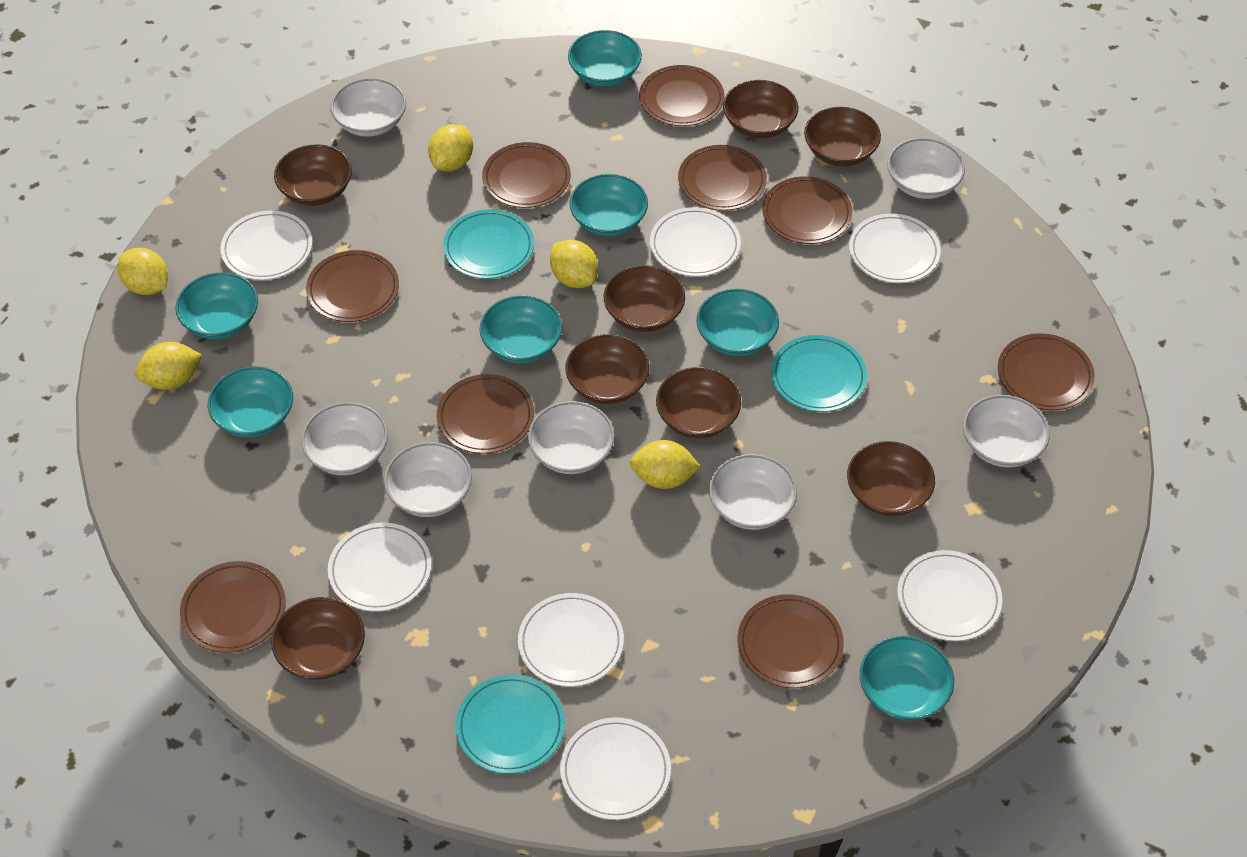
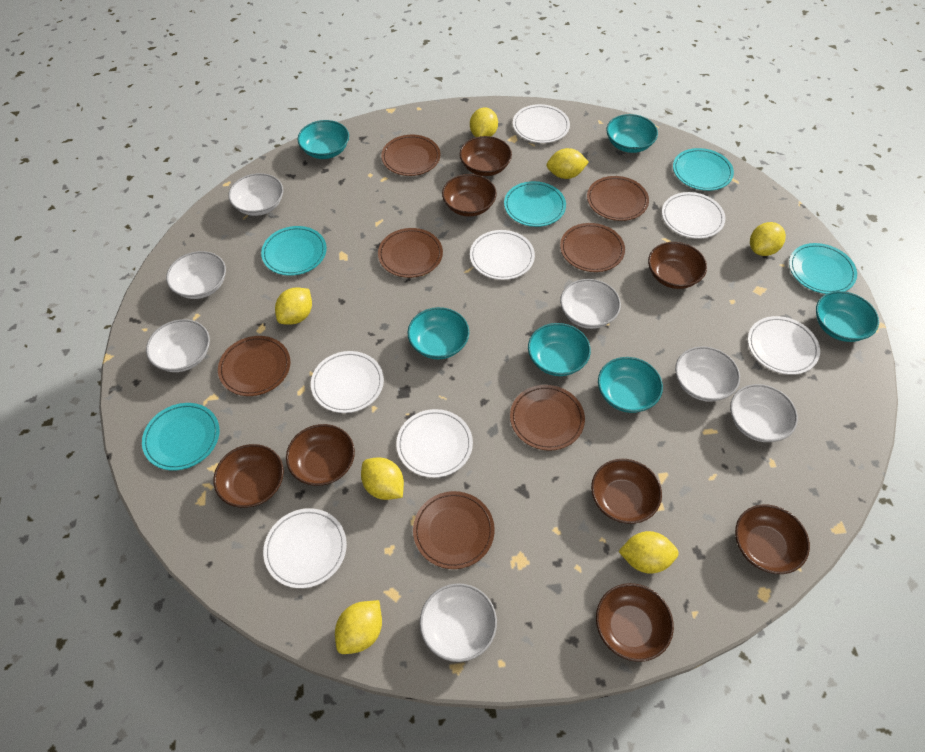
brown plate: [180,561,286,653] [306,250,399,322] [437,374,534,454] [482,142,571,208] [639,65,725,126] [678,145,767,211] [737,594,844,688] [762,176,852,244] [998,333,1095,410] = 9 -> [218,336,290,396] [378,228,443,278] [381,135,440,176] [413,491,495,569] [510,385,585,451] [560,223,625,272] [587,176,649,221] = 7
turquoise bowl: [176,272,258,339] [208,366,293,438] [480,295,562,363] [568,30,642,87] [569,174,648,236] [696,288,779,356] [860,636,954,721] = 7 -> [298,120,349,159] [408,307,469,359] [528,323,591,376] [598,357,663,413] [606,114,658,153] [816,291,879,342] = 6
turquoise plate: [443,209,534,279] [456,674,565,774] [771,335,867,412] = 3 -> [142,403,220,470] [261,226,327,276] [504,181,566,227] [673,148,734,191] [789,243,857,294] = 5
yellow lemon: [118,248,168,295] [135,342,202,390] [428,124,473,171] [550,240,598,288] [630,440,701,489] = 5 -> [275,287,312,325] [335,600,382,654] [361,457,404,500] [470,108,498,137] [546,148,589,179] [618,531,679,574] [750,222,786,256] = 7

